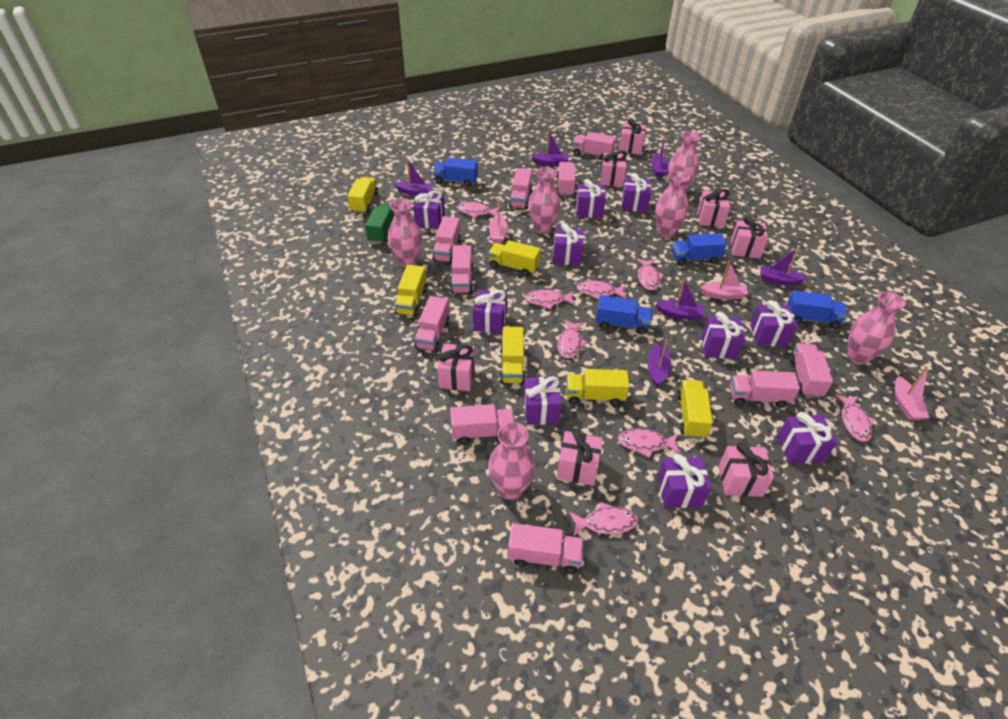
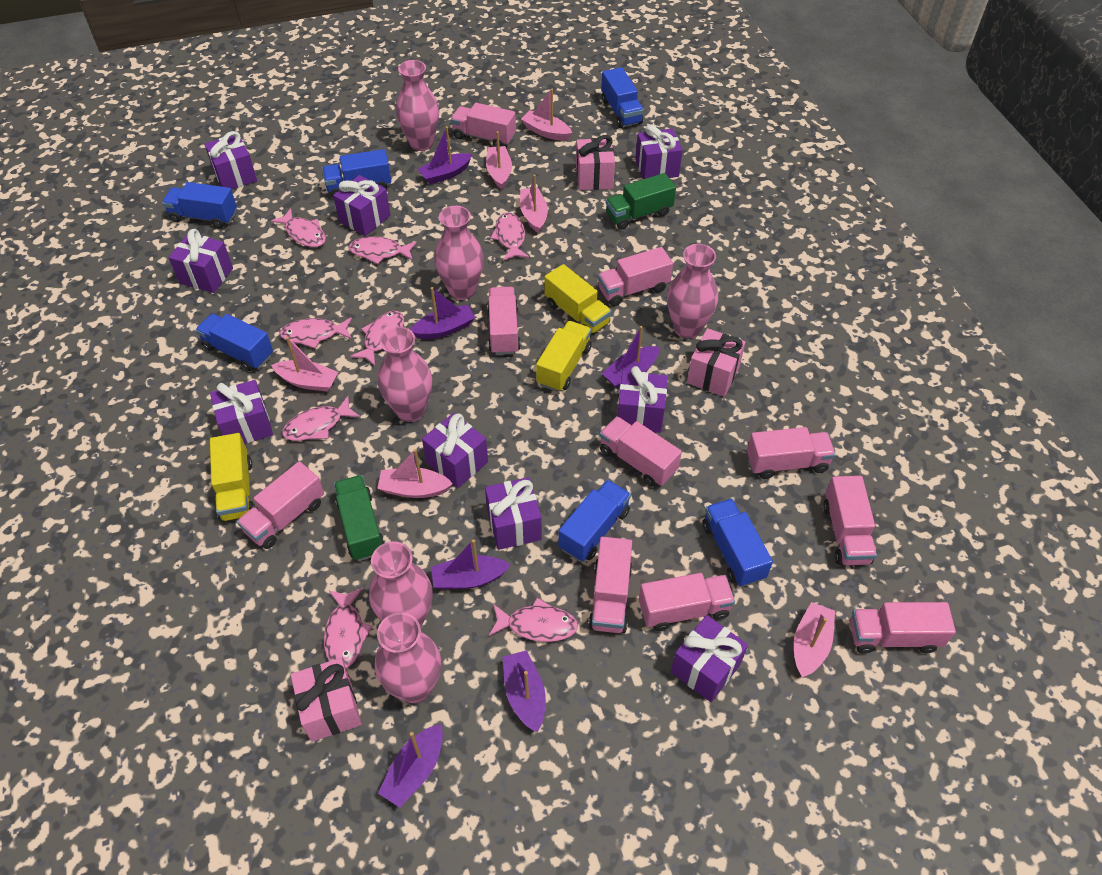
blue truck: [433,158,478,187] [596,295,652,335] [672,233,727,266] [786,290,847,329] = 4 -> [162,182,237,228] [195,314,273,371] [322,149,391,198] [558,480,631,562] [601,67,644,128] [702,499,773,587] = 6
green truck: [365,204,394,243] = 1 -> [334,475,385,561] [606,173,676,229] = 2
pink boat: [489,197,508,244] [700,260,748,300] [895,366,929,420] = 3 -> [271,337,338,392] [377,449,453,498] [486,131,512,190] [520,174,548,233] [521,89,572,141] [794,602,835,677] = 6
pink gift: [437,343,475,391] [557,428,602,486] [600,150,627,187] [618,118,646,155] [698,189,730,227] [719,442,774,497] [731,216,768,259] = 7 -> [291,658,362,742] [576,135,615,190] [687,328,745,397] = 3
purple gift: [413,190,445,229] [473,289,507,334] [524,376,562,425] [553,223,584,265] [576,179,606,218] [621,173,651,212] [658,453,711,508] [701,312,745,359] [750,300,798,346] [777,412,837,464] = 10 -> [168,229,233,293] [205,131,257,189] [210,380,273,444] [333,175,391,236] [422,413,488,488] [485,477,542,550] [617,366,668,433] [635,125,683,179] [671,615,748,702] = 9
yellow truck: [348,177,378,213] [394,265,427,317] [488,240,541,276] [500,326,525,384] [566,369,629,406] [677,380,713,439] = 6 -> [210,433,255,522] [536,321,592,392] [544,264,612,336] = 3

